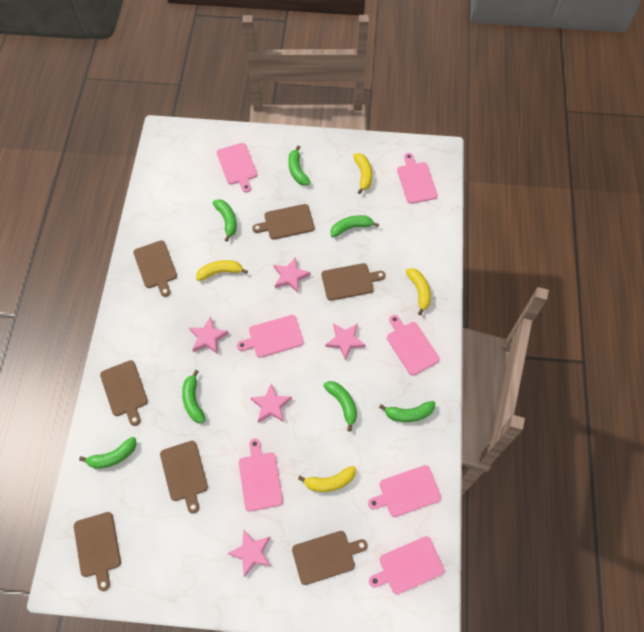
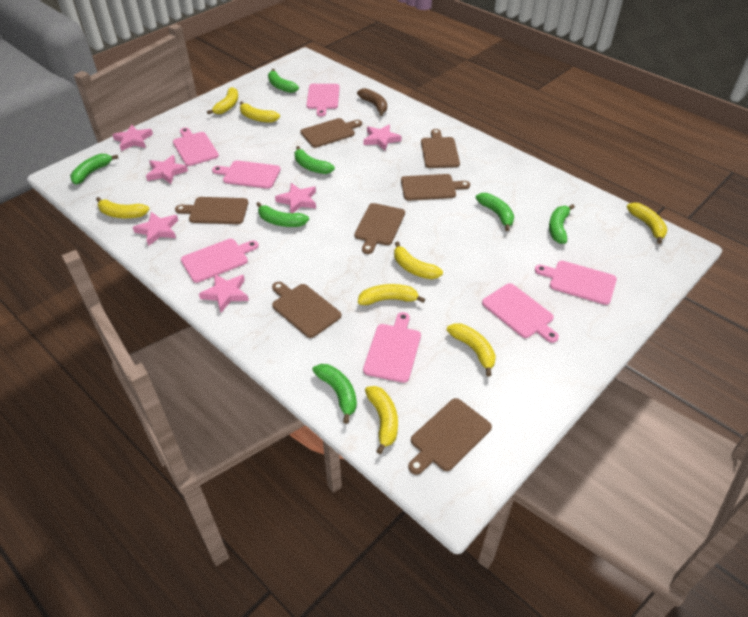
brown banana: none = 0 -> [357,88,387,116] = 1
pink star: [189,316,229,354] [227,530,271,577] [250,384,292,423] [274,258,311,293] [325,323,366,360] = 5 -> [112,125,153,151] [132,212,178,246] [146,155,188,184] [199,274,249,312] [275,183,316,213] [364,124,402,151] = 6
yellow banana: [196,260,248,281] [298,466,356,492] [353,153,372,194] [406,268,431,315] = 4 -> [96,197,149,218] [207,87,238,114] [240,101,280,123] [358,284,425,305] [365,386,398,454] [394,242,443,279] [447,323,496,377] [626,203,667,244] = 8

